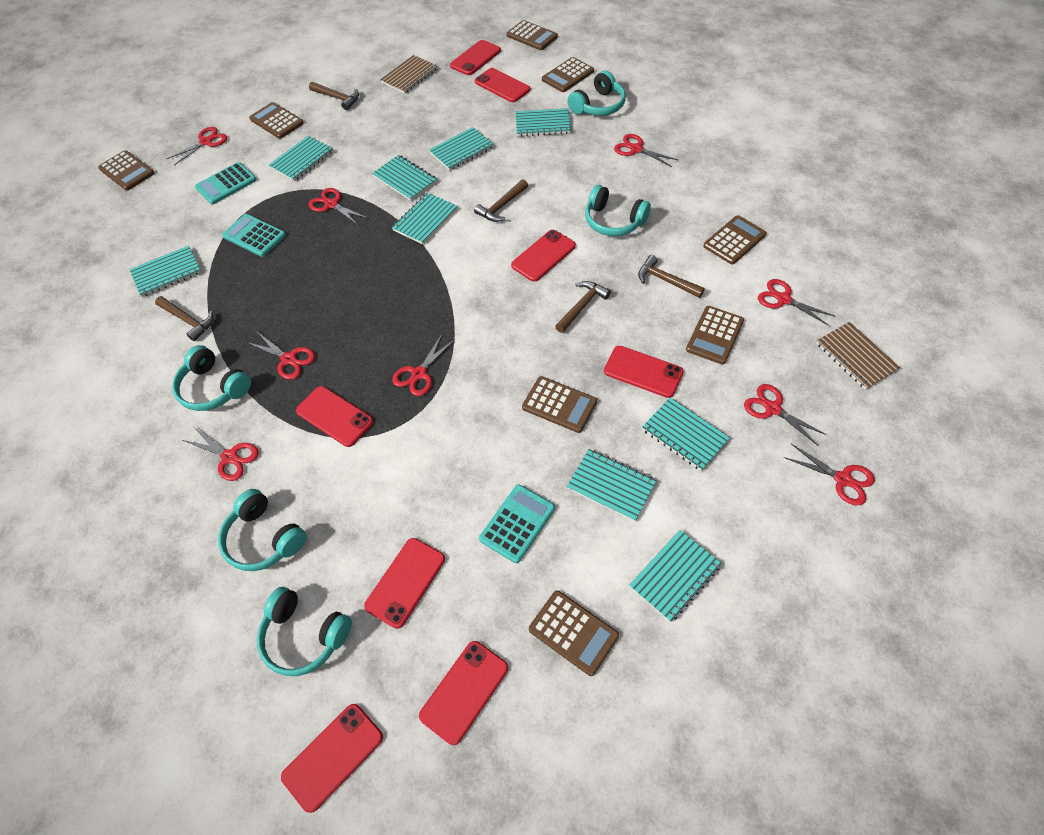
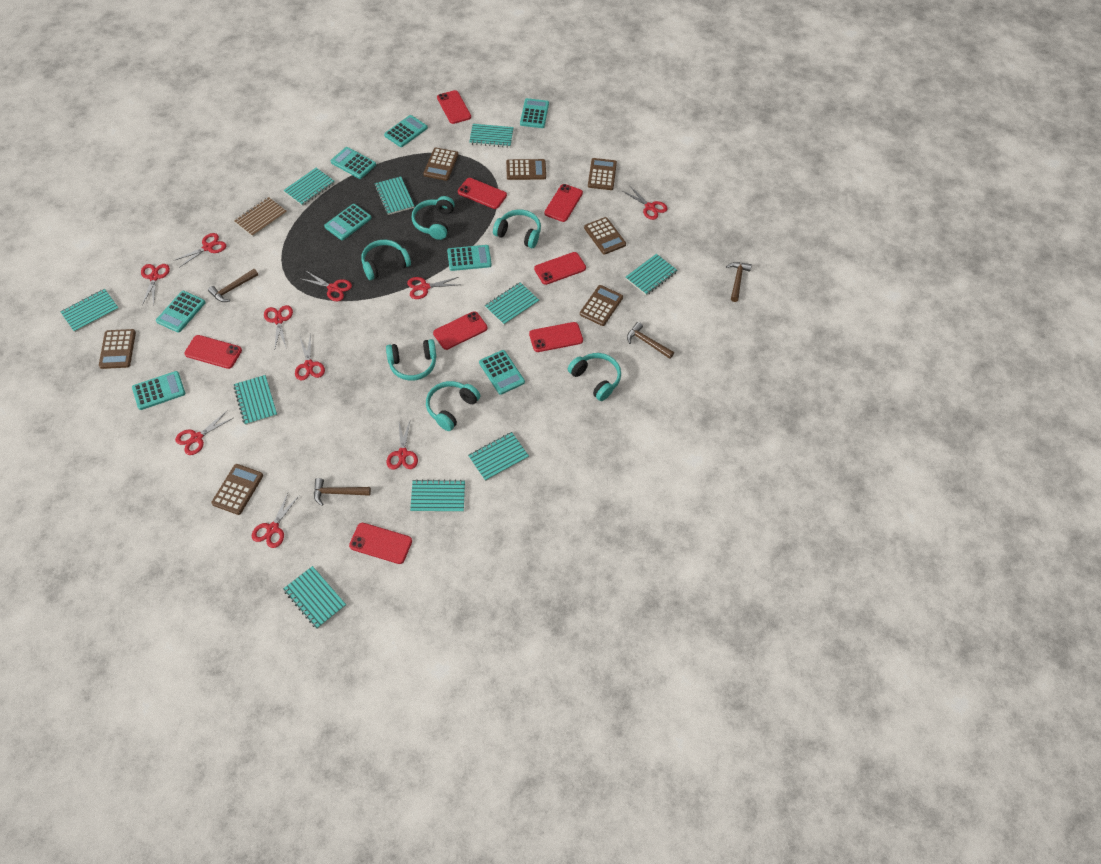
brown calculator: [98,150,154,191] [249,102,304,139] [507,20,558,50] [522,376,597,433] [529,590,619,676] [542,57,594,92] [686,306,744,365] [703,215,766,264] = 8 -> [99,329,136,369] [211,464,263,515] [423,148,458,181] [506,159,546,180] [580,285,623,326] [584,217,626,255] [588,158,617,190] = 7
brown hammer: [155,296,213,341] [309,82,359,110] [474,179,528,222] [555,281,611,333] [638,255,705,298] = 5 -> [208,269,258,302] [314,478,371,506] [627,322,674,359] [726,262,752,302] = 4
brown notebook: [380,55,437,94] [816,322,900,390] = 2 -> [234,197,287,237] = 1
red scissors: [167,127,227,165] [183,428,259,481] [246,332,315,380] [308,188,369,226] [392,334,455,396] [614,134,678,167] [744,384,827,446] [758,279,835,326] [784,444,875,505] = 9 -> [141,264,170,305] [173,233,226,268] [175,411,233,455] [252,493,299,548] [264,305,293,348] [295,334,325,381] [299,271,352,301] [387,419,418,469] [407,277,459,299] [623,185,668,220] = 10
turquoise calculator: [195,162,257,205] [222,214,286,257] [479,485,555,563] = 3 -> [132,371,185,410] [156,291,206,333] [324,204,372,240] [331,147,376,179] [384,115,428,147] [447,245,492,271] [479,350,525,395] [520,98,549,128] = 8
turquoise headphones: [172,345,251,411] [218,489,307,571] [257,587,352,676] [567,71,626,116] [585,185,651,236] = 5 -> [361,240,411,280] [386,339,436,381] [412,196,455,240] [426,381,480,431] [493,209,541,248] [568,353,621,401] = 6
turquoise notebook: [129,246,201,297] [269,136,333,181] [372,155,437,201] [392,192,457,244] [429,127,494,171] [515,108,571,137] [567,449,656,521] [629,530,722,622] [642,398,730,471] = 9 -> [60,289,119,332] [233,375,277,425] [283,168,335,206] [283,566,346,629] [375,177,414,215] [410,479,465,512] [468,432,529,481] [469,124,513,148] [485,282,539,325] [625,254,678,295] = 10

